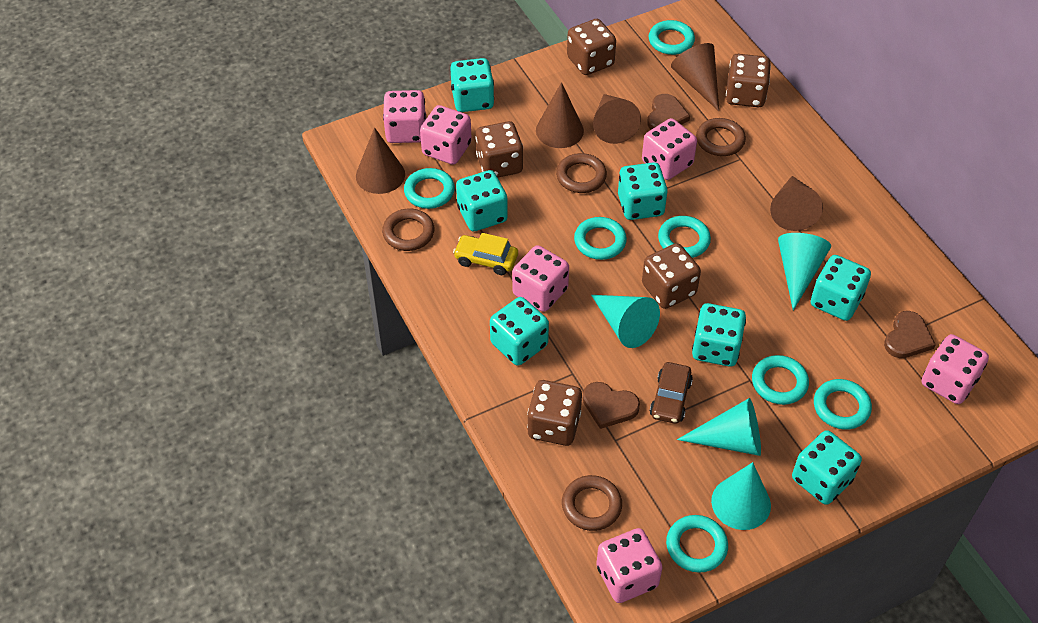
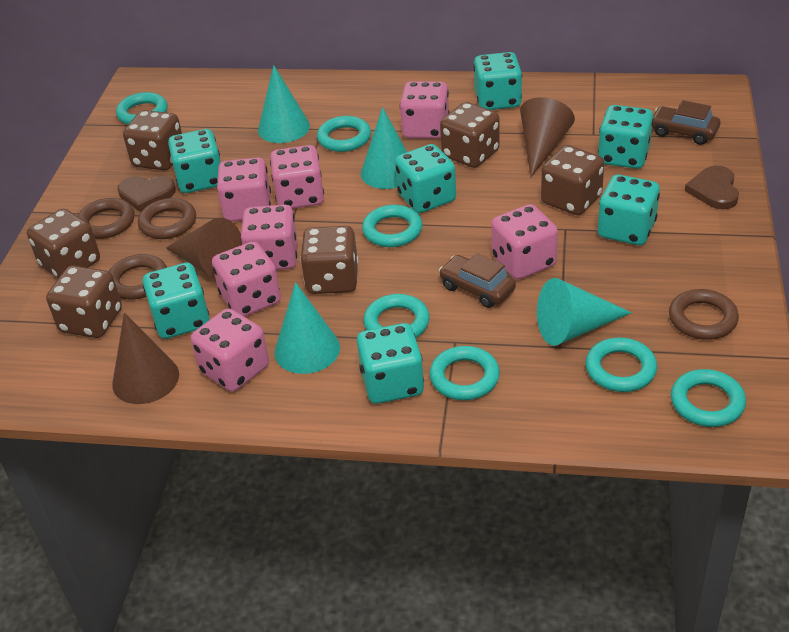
brown car: [650,362,693,424] = 1 -> [439,253,516,308] [652,100,720,145] = 2
brown cone: [356,127,405,194] [536,82,584,148] [593,94,641,144] [671,43,719,111] [770,176,823,231] = 5 -> [112,313,179,404] [166,218,242,278] [520,97,575,177] = 3
brown dice: [475,121,523,177] [527,380,582,446] [567,19,616,75] [642,243,701,309] [726,54,771,107] = 5 -> [27,209,100,278] [46,266,122,338] [123,110,182,170] [300,226,358,294] [440,102,500,168] [541,145,604,215] = 6
brown heart: [583,382,640,429] [647,94,690,130] [884,311,936,358] = 3 -> [117,176,176,212] [685,165,739,209] = 2
pink dice: [383,90,426,143] [420,105,472,165] [512,245,569,312] [596,528,663,603] [642,118,697,180] [922,334,989,404] = 6 -> [191,308,269,392] [212,241,281,317] [217,157,271,222] [240,205,298,270] [270,145,324,209] [400,81,450,139] [491,204,558,279] = 7
yellow car: [453,233,518,275] = 1 -> none = 0

